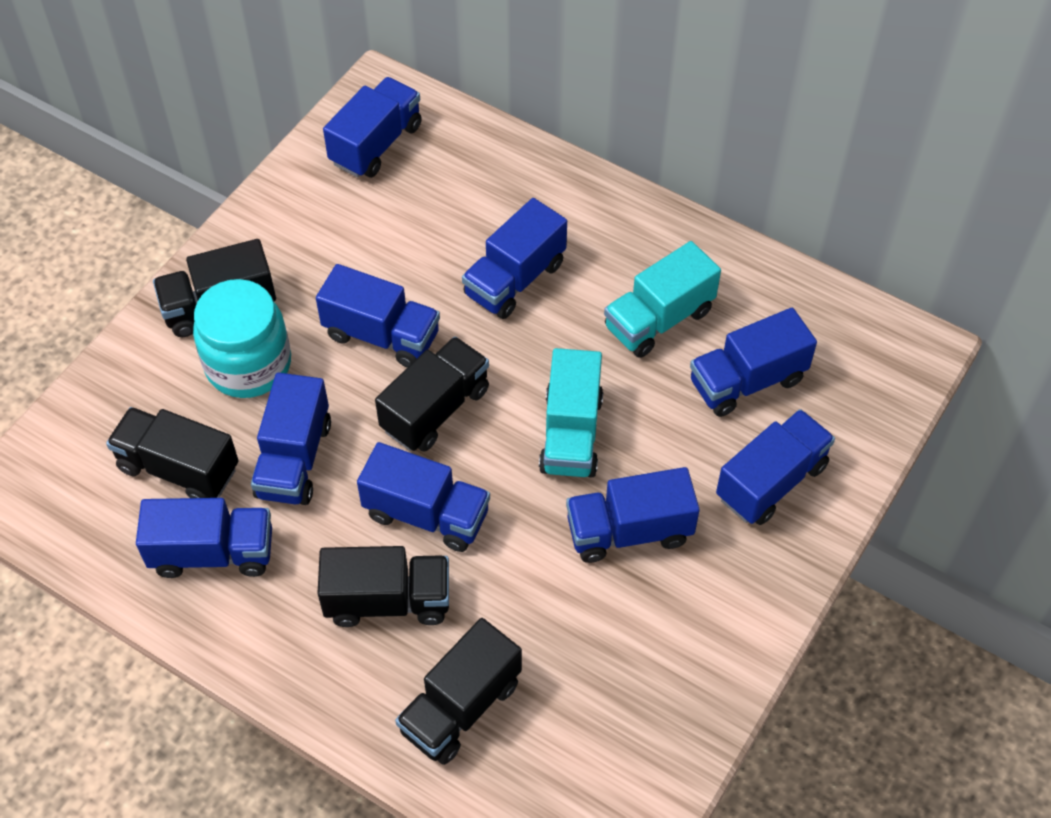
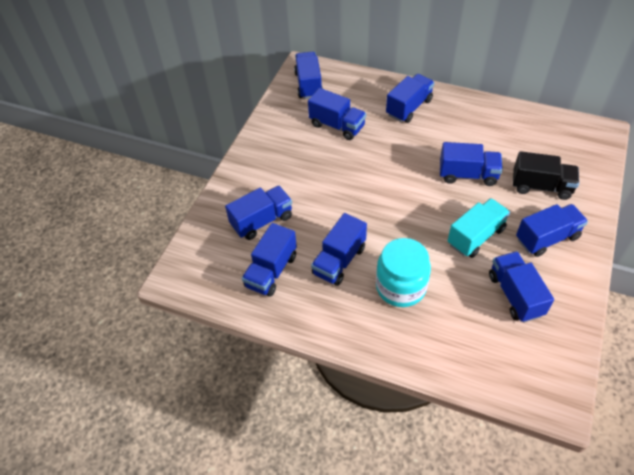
black truck: [106,407,239,498] [153,239,276,337] [317,546,449,627] [375,337,489,452] [395,618,522,765] = 5 -> [513,151,579,200] = 1
turquoise truck: [539,348,603,478] [604,241,721,358] = 2 -> [448,198,510,258] = 1

